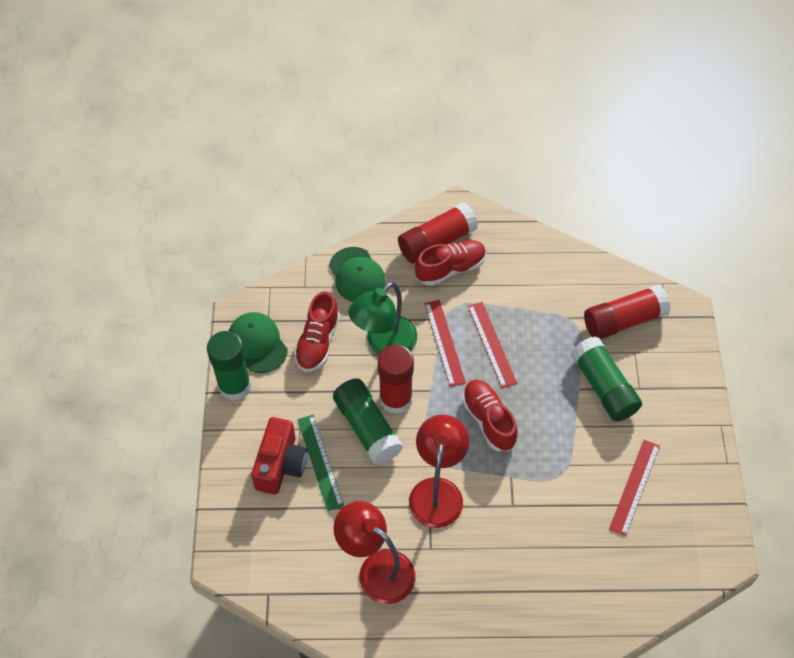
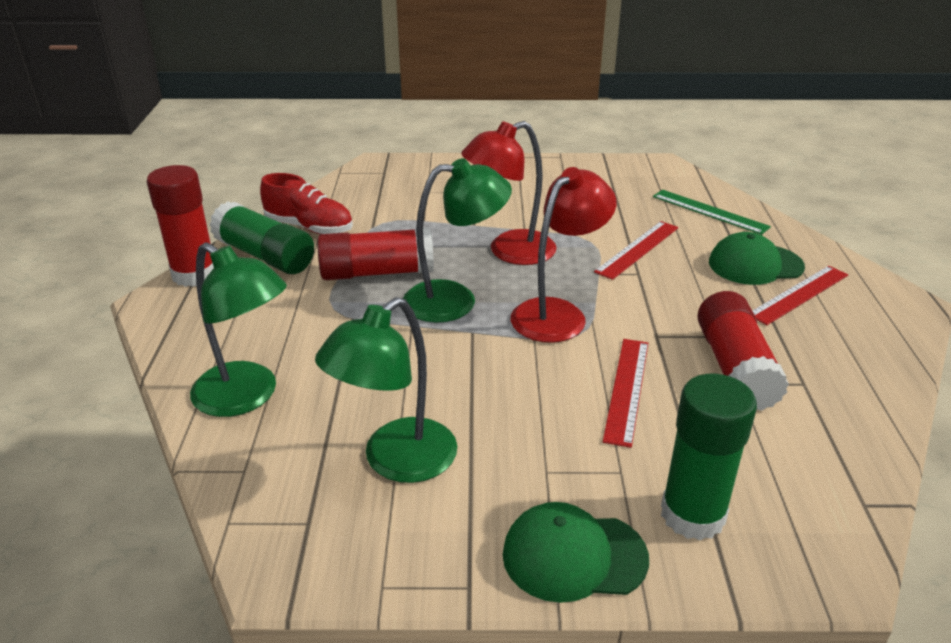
green glue stick: [207,331,251,400] [333,378,403,465] [571,336,642,422] = 3 -> [209,201,314,274] [661,374,757,541] = 2
green lamp: [348,282,417,355] = 1 -> [190,242,287,417] [315,297,457,483] [403,158,512,322] = 3
red camera: [251,417,308,495] = 1 -> none = 0
red shoe: [294,291,340,372] [415,240,486,286] [462,380,518,451] = 3 -> [260,173,353,234] = 1

